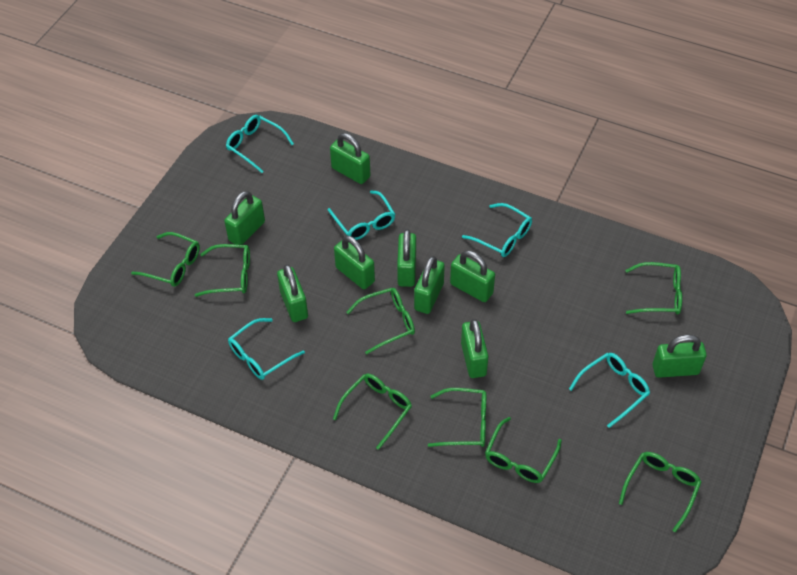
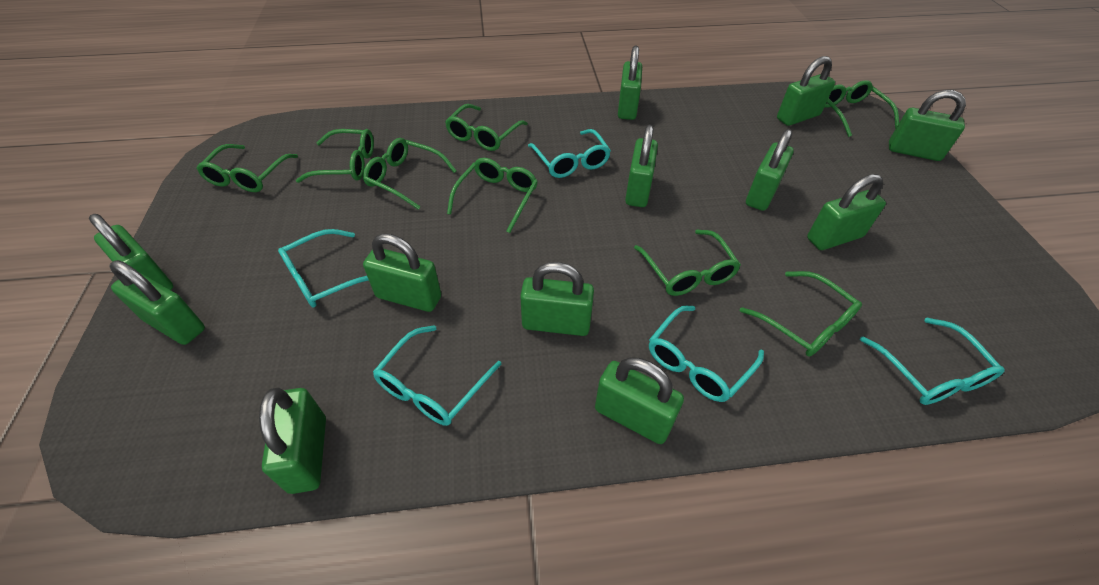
green padlock: [224,191,265,245] [277,264,308,322] [330,133,370,184] [334,236,375,289] [397,229,416,287] [414,256,445,314] [450,251,495,302] [461,319,488,378] [653,335,707,378] = 9 -> [89,214,173,290] [109,260,205,345] [259,388,326,494] [363,233,441,312] [520,262,594,336] [595,357,684,444] [618,46,642,120] [625,125,658,207] [746,129,794,211] [777,56,835,126] [807,174,886,250] [889,90,966,161] = 12

